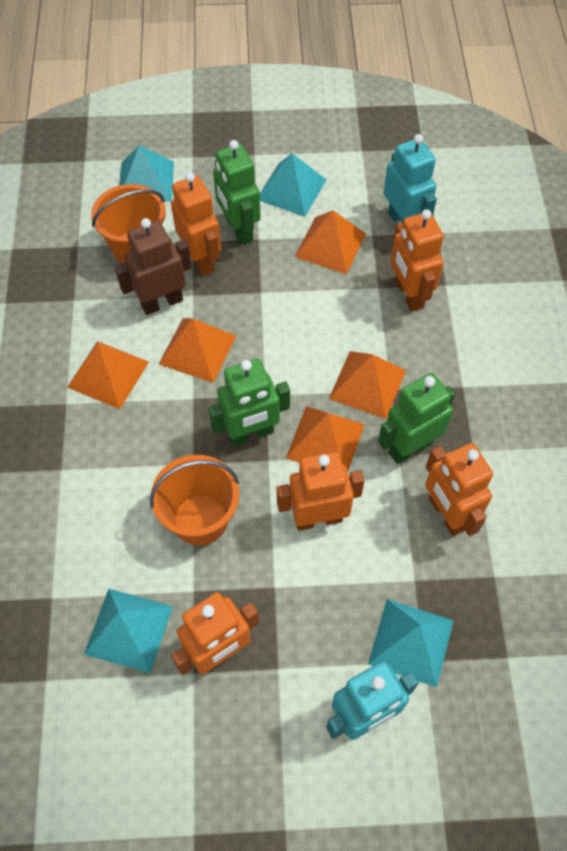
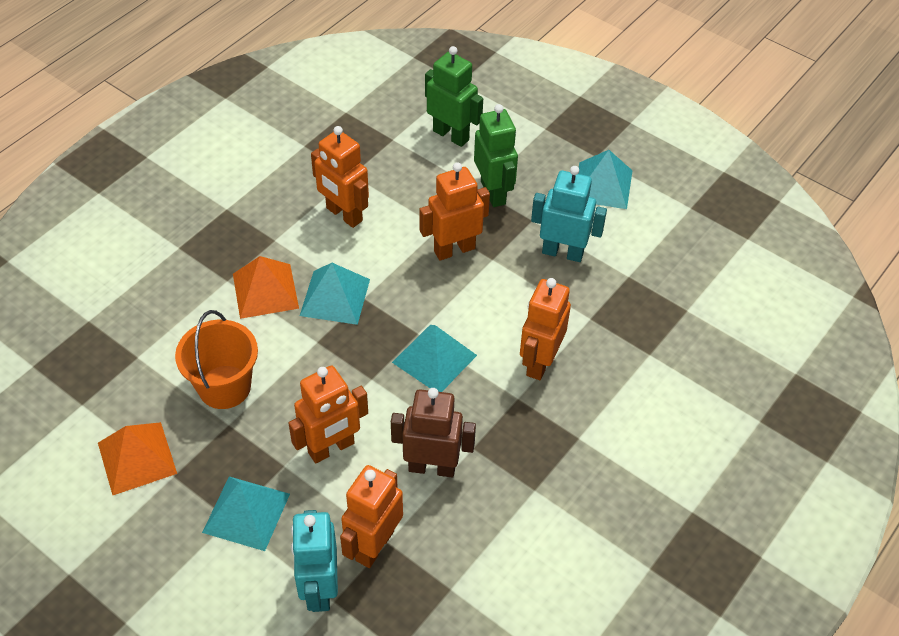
green robot: [208,359,290,446] [213,140,261,245] [378,373,455,464] = 3 -> [425,46,483,147] [474,104,518,207] = 2
orange bucket: [91,184,166,264] [149,455,239,546] = 2 -> [175,310,258,409] = 1
orange pyramid: [67,341,149,409] [159,318,236,383] [286,406,365,471] [295,210,366,274] [329,351,406,419] = 5 -> [98,422,177,495] [233,256,299,319] = 2

